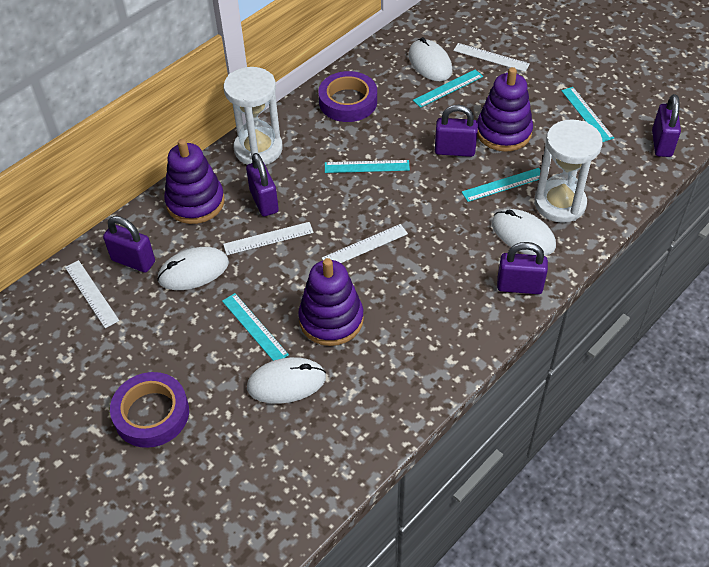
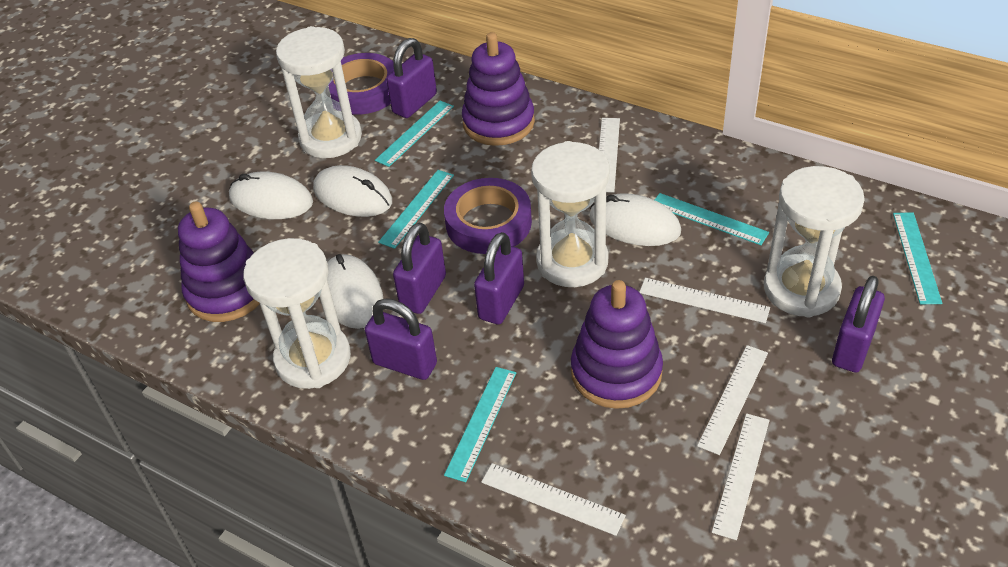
white hourglass: [224,67,283,165] [534,119,602,223] = 2 -> [243,238,351,389] [276,26,362,158] [531,141,610,287] [764,166,865,318] = 4
white ruler: [65,260,119,328] [223,222,314,255] [322,224,408,263] [453,43,530,72] = 4 -> [481,463,626,536] [599,118,620,193] [640,278,770,323] [697,345,768,455] [712,414,770,540] = 5

